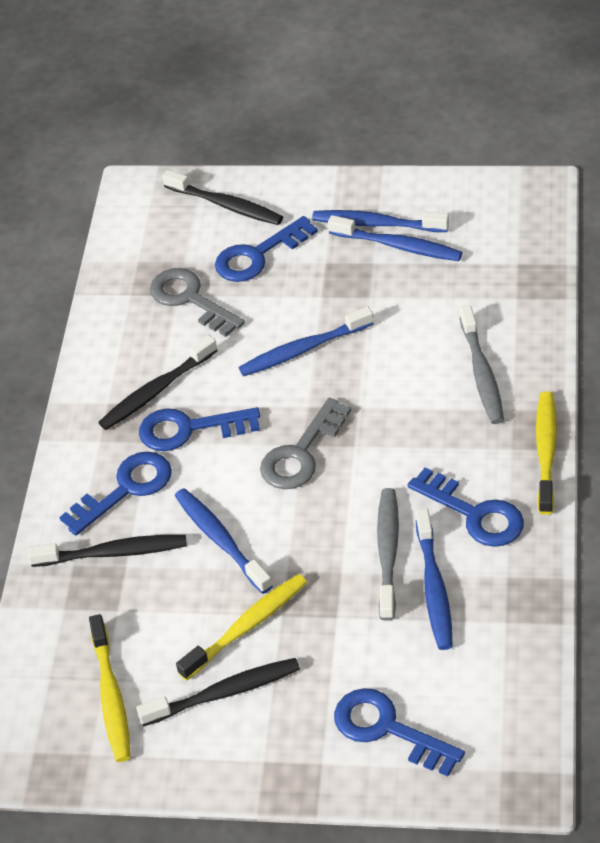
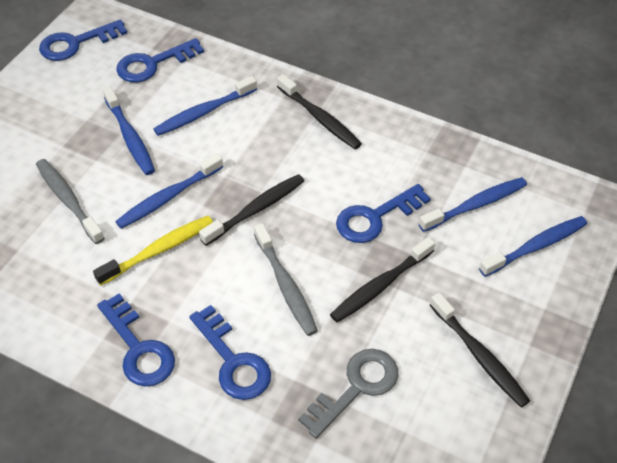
grey key: [150,268,245,337] [260,398,351,489] = 2 -> [298,349,398,439] = 1
yellow toothbrush: [89,614,130,762] [176,574,307,681] [536,391,557,515] = 3 -> [93,216,213,286] = 1

